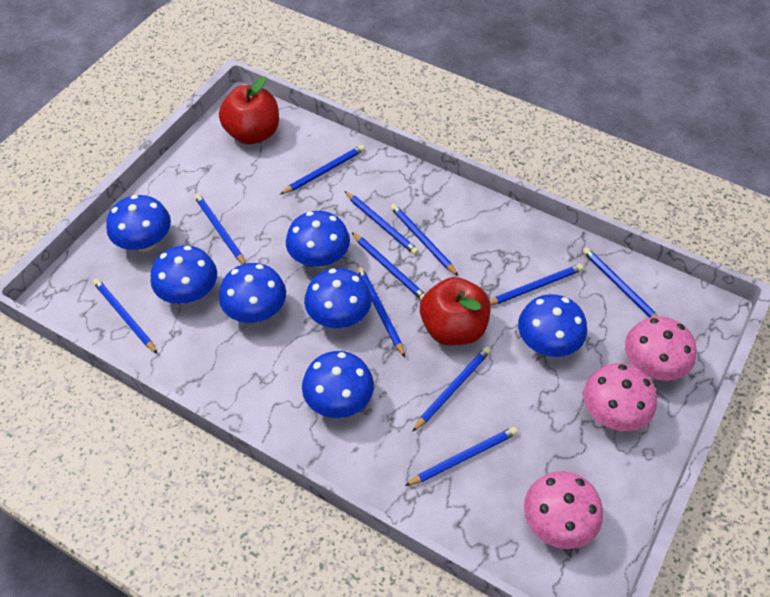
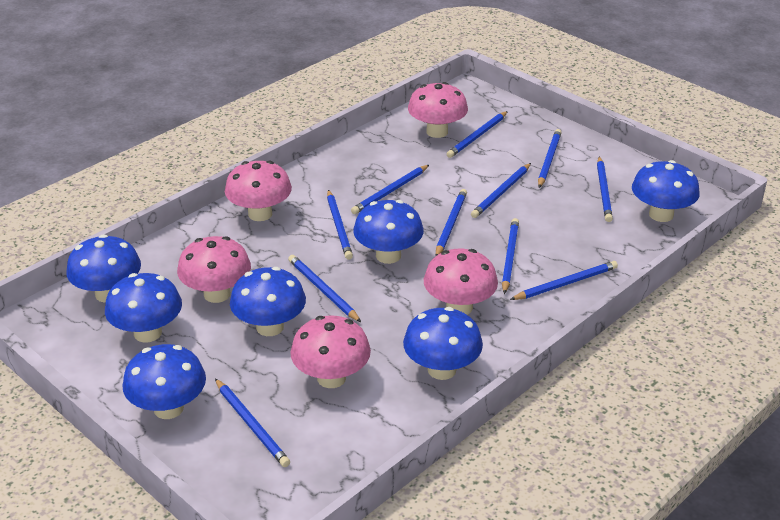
pink mushroom: [524,471,603,549] [583,363,657,431] [625,316,697,381] = 3 -> [177,236,251,303] [225,161,292,221] [290,315,371,388] [408,82,468,138] [424,249,498,315] = 5
red apple: [219,76,279,144] [420,277,491,345] = 2 -> none = 0

